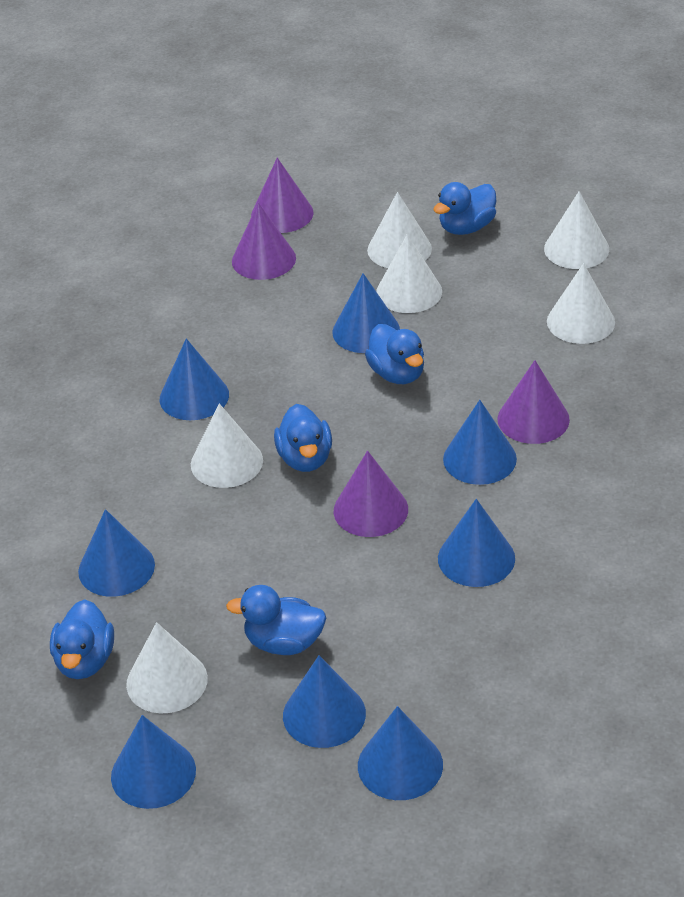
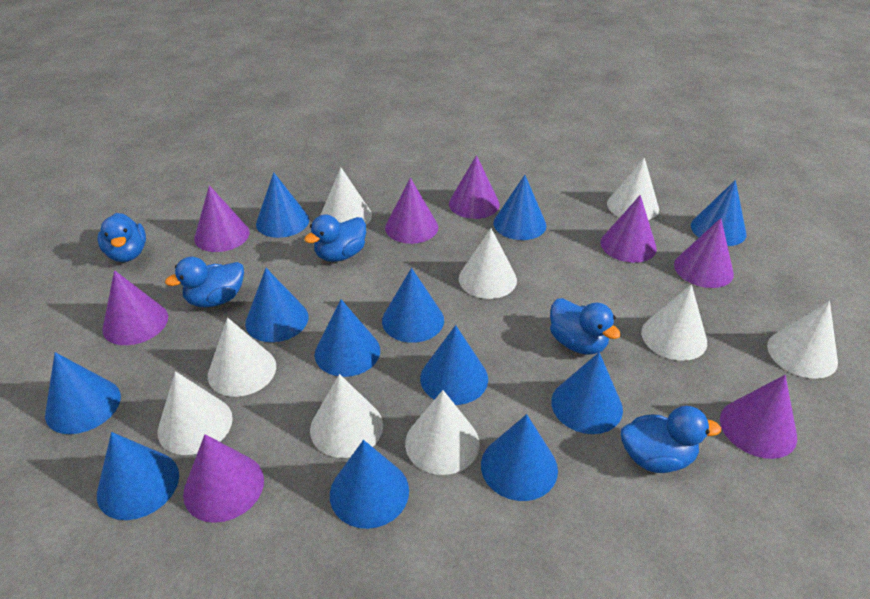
blue cone: [78,509,155,597] [111,715,196,809] [160,339,229,420] [283,656,366,748] [332,273,400,353] [358,706,443,800] [438,499,515,587] [443,400,517,485] = 8 -> [45,352,121,434] [97,432,179,520] [245,268,308,342] [256,172,309,238] [315,299,380,377] [330,440,409,529] [382,268,444,343] [420,325,488,405] [481,414,558,501] [493,175,546,240] [551,352,623,434] [691,180,747,246] = 12
purple cone: [232,203,296,280] [251,158,314,233] [334,451,408,537] [497,360,570,444] = 4 -> [102,270,168,345] [183,434,264,523] [194,185,250,252] [385,178,438,244] [449,155,500,219] [601,195,657,263] [674,218,734,288] [720,375,797,459] = 8
white cone: [126,622,208,713] [191,404,263,488] [367,192,432,268] [376,234,442,313] [544,191,609,269] [547,263,615,344] = 6 -> [158,371,233,455] [208,317,276,397] [310,374,383,458] [321,167,372,225] [405,390,480,475] [459,228,517,299] [607,158,659,220] [641,284,707,361] [767,301,838,379] = 9

